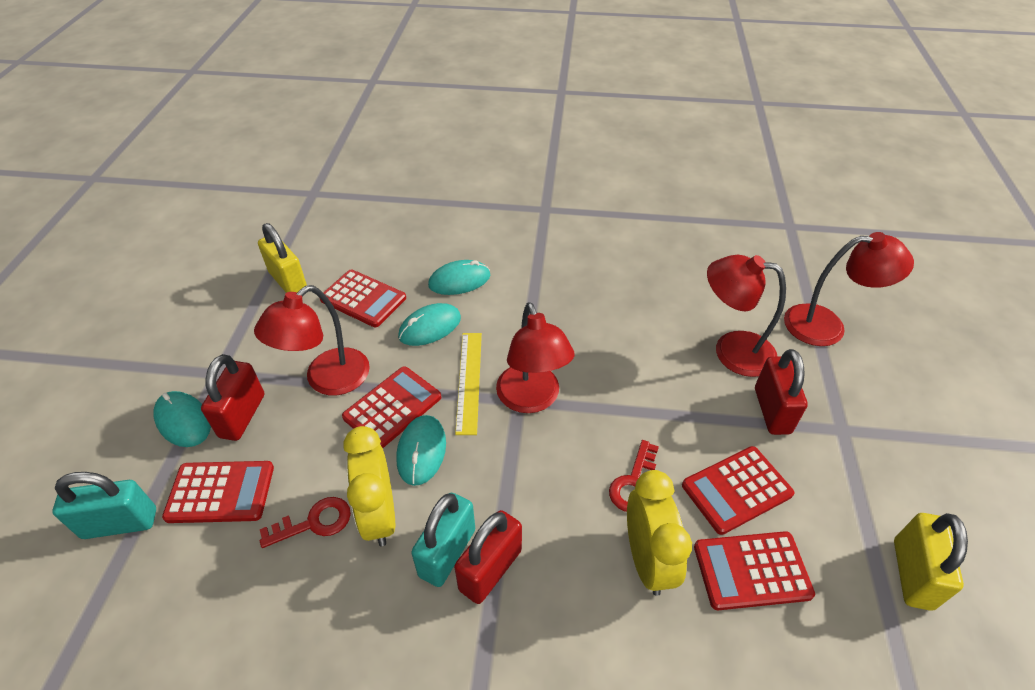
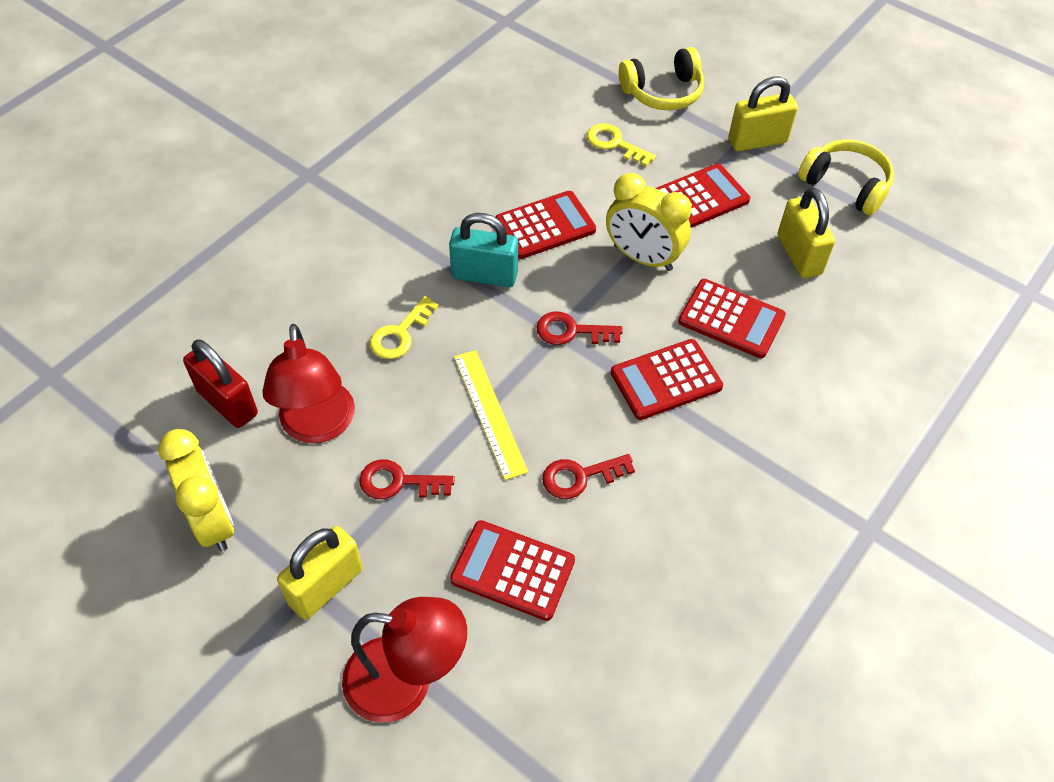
red key: [260,497,351,548] [609,440,659,512] = 2 -> [359,459,455,499] [536,311,623,345] [542,454,635,499] = 3
red lamp: [254,285,370,395] [496,302,574,413] [707,255,786,377] [784,232,914,346] = 4 -> [262,324,355,443] [342,597,467,723] = 2
red padlock: [201,354,264,441] [454,510,522,604] [755,349,808,435] = 3 -> [183,339,258,428] = 1
turquoise mouse: [153,391,211,447] [396,415,446,486] [398,303,461,346] [428,260,490,295] = 4 -> none = 0
turquoise padlock: [53,472,156,539] [411,493,475,587] = 2 -> [449,213,518,287] = 1
yellow headphones: none = 0 -> [619,47,704,110] [798,139,894,216] = 2
yellow key: none = 0 -> [370,296,439,359] [587,123,656,166] = 2
yellow padlock: [258,223,307,293] [894,513,968,611] = 2 -> [277,526,363,620] [728,77,798,152] [778,187,835,278] = 3

